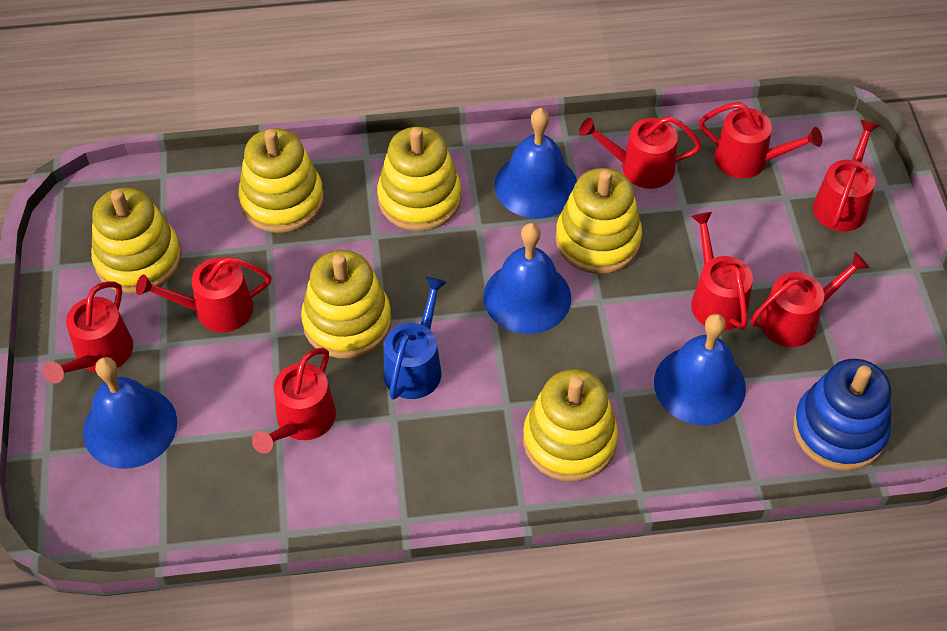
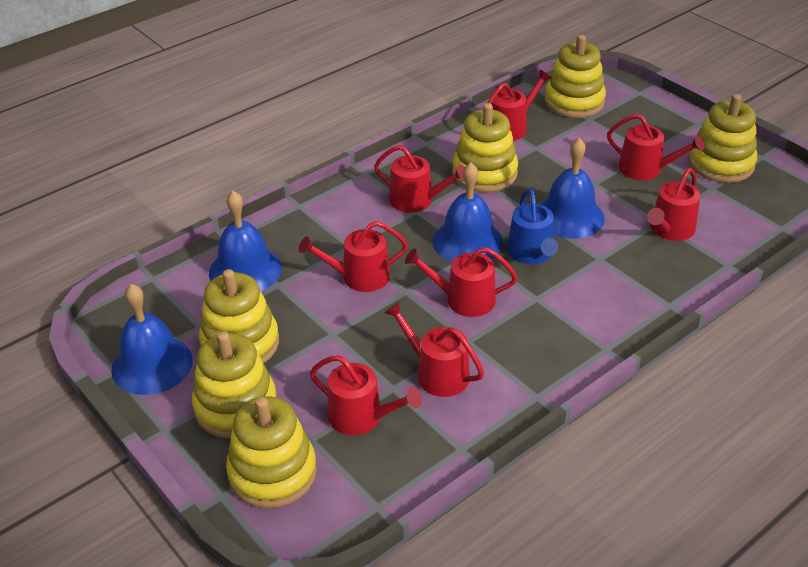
blue stacking toy: [793,359,891,471] = 1 -> none = 0

